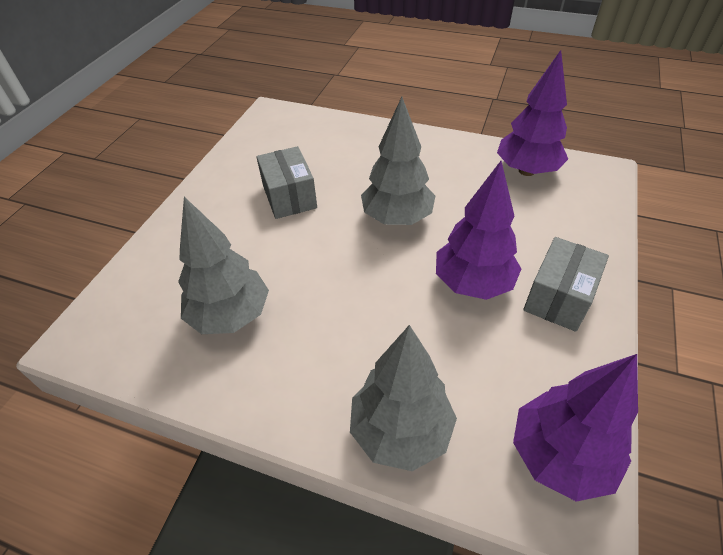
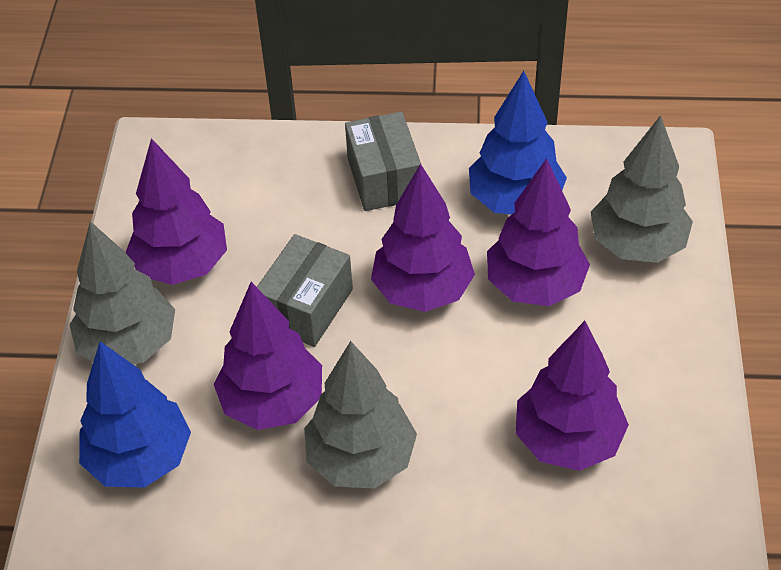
blue tree: none = 0 -> [79,342,191,488] [469,71,567,215] = 2
purple tree: [436,161,522,300] [497,50,568,176] [513,354,638,502] = 3 -> [126,138,227,285] [214,282,322,430] [371,164,475,312] [487,158,590,306] [516,321,629,471] = 5

